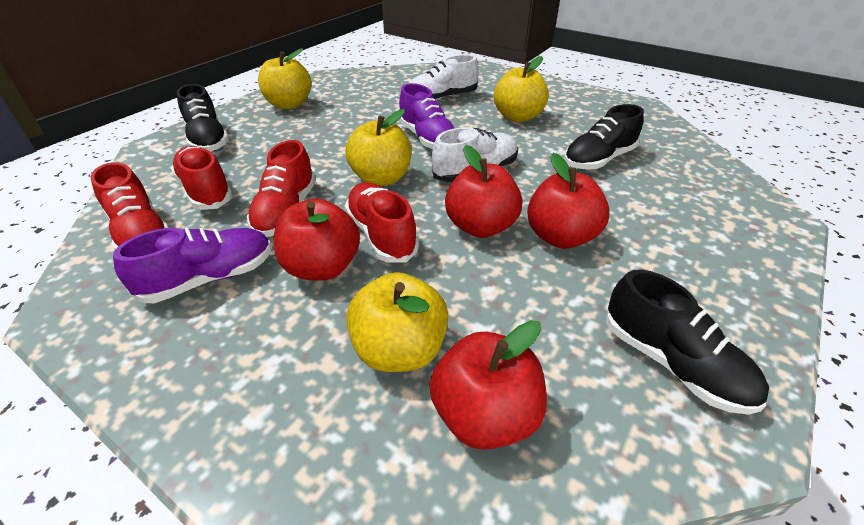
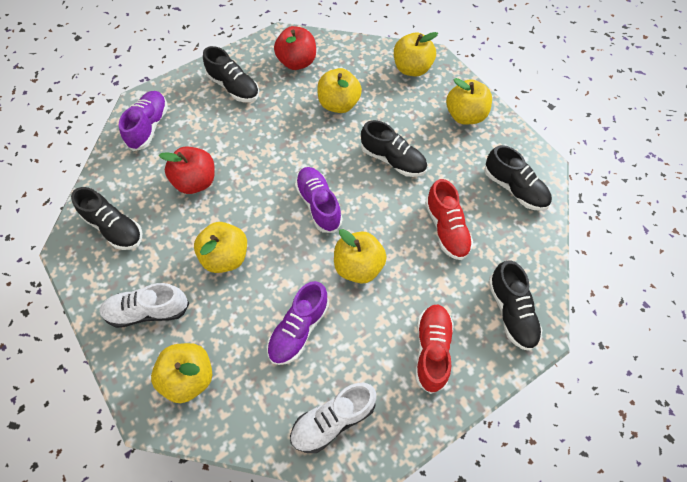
black shoe: [177,84,229,152] [564,104,644,170] [606,270,769,415] = 3 -> [71,187,143,250] [203,46,259,102] [361,120,427,177] [484,145,552,211] [488,261,542,351] = 5
purple shoe: [113,227,272,303] [399,83,454,149] = 2 -> [119,91,168,151] [267,281,329,365] [295,167,342,233] = 3
red apple: [274,198,360,281] [429,320,547,450] [445,145,522,238] [527,153,609,249] = 4 -> [159,147,214,194] [274,26,316,70] = 2
red shoe: [91,162,169,249] [171,146,233,210] [247,140,316,237] [345,182,419,263] = 4 -> [416,304,454,394] [425,179,473,260] = 2
yellow apple: [258,48,311,109] [345,109,412,186] [346,272,448,372] [494,56,549,122] = 4 -> [151,343,212,403] [194,222,247,273] [317,68,362,113] [334,229,387,283] [394,32,438,76] [446,78,492,125] = 6

